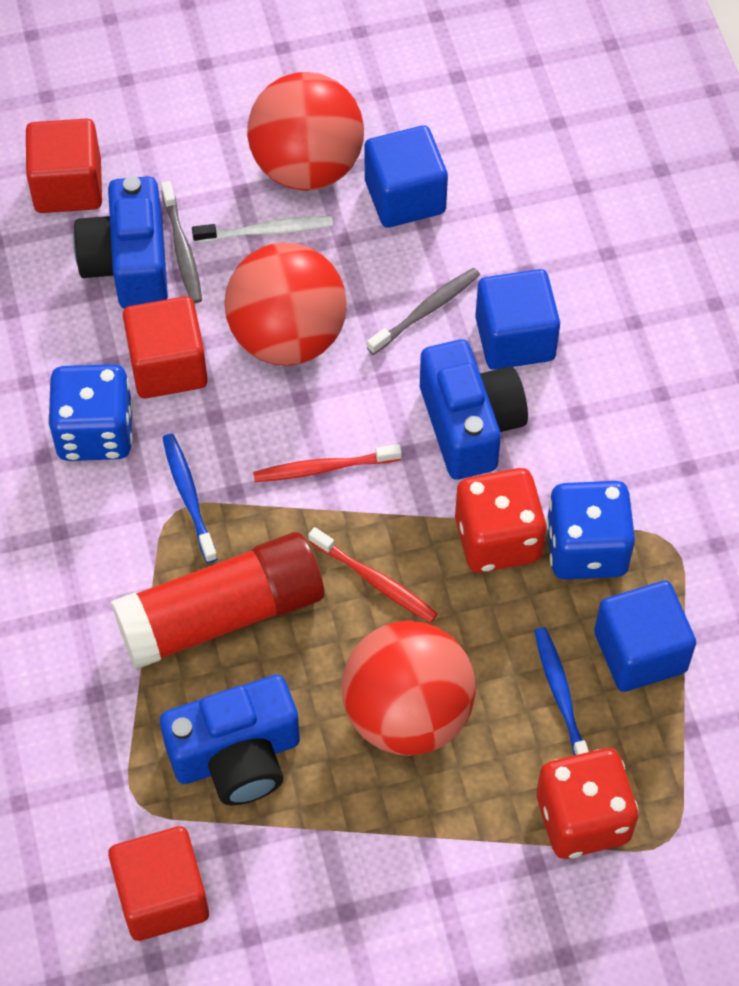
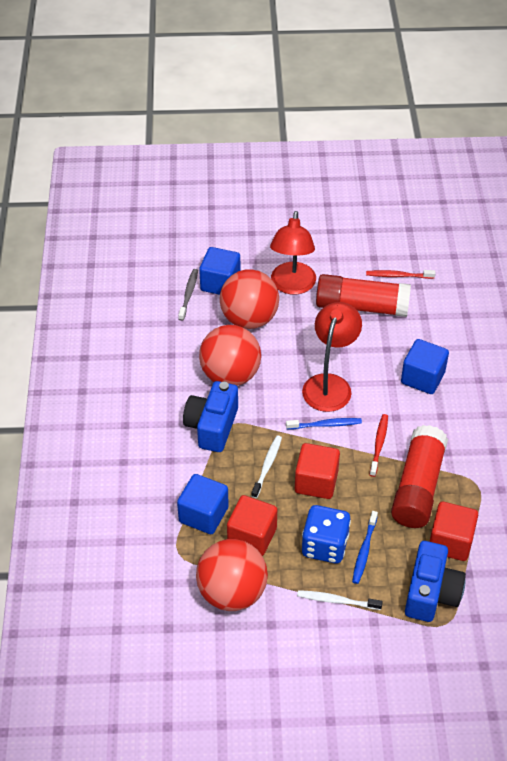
blue camera: [73,176,168,309] [160,675,300,805] [420,339,528,480] = 3 -> [183,381,238,452] [405,541,466,622] = 2
blue dice: [48,364,133,461] [546,481,635,580] = 2 -> [302,505,351,563] = 1
grey toothbrush: [161,181,202,304] [367,267,480,355] = 2 -> [178,269,198,321] = 1
red dice: [455,468,547,573] [537,748,638,859] = 2 -> none = 0
red glue stick: [111,532,324,669] = 1 -> [316,274,411,317] [391,425,448,528] = 2
red lamp: none = 0 -> [270,211,316,294] [302,302,362,412] = 2
white toothbrush: [192,216,333,243] = 1 -> [251,435,282,498] [297,590,383,610] = 2

